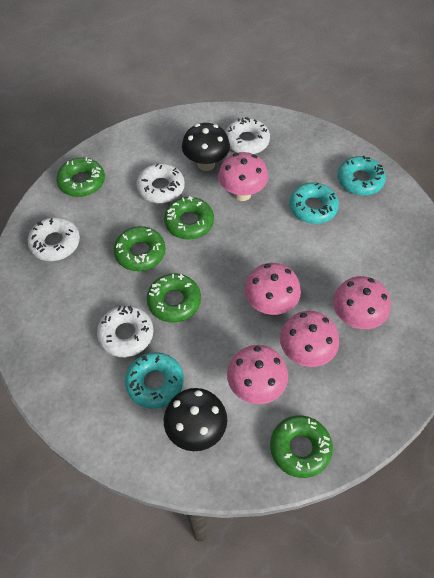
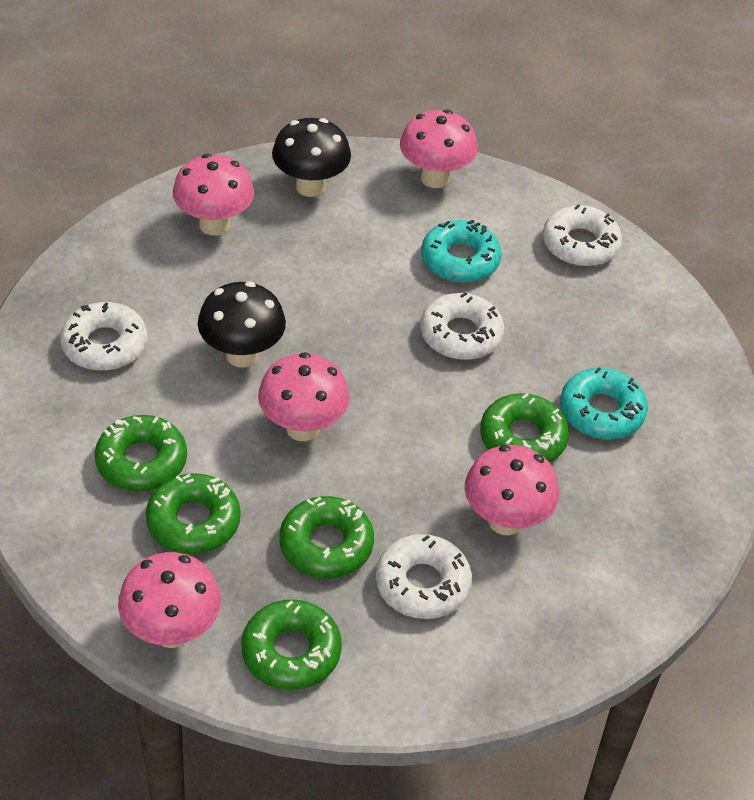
turquoise donut: [125,352,184,409] [289,183,339,224] [337,156,386,196] = 3 -> [421,220,502,283] [560,367,648,440] = 2

